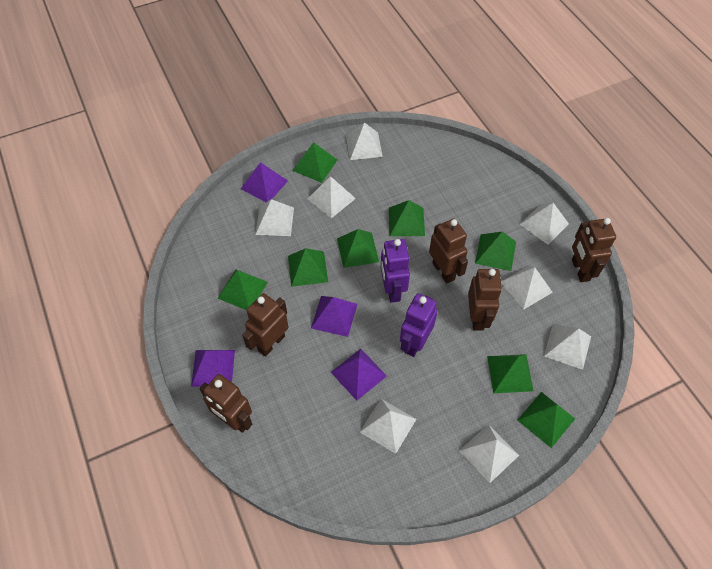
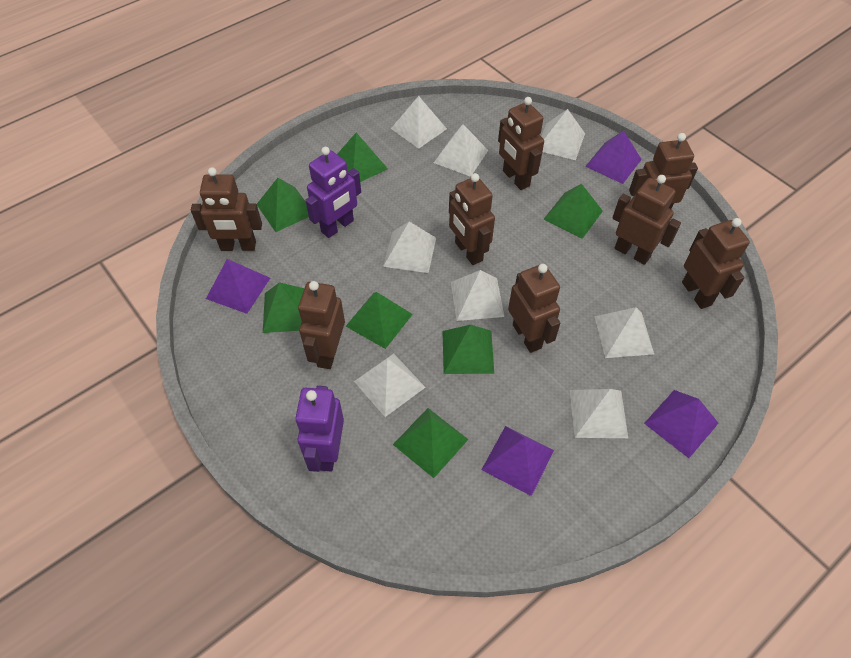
brown robot: [200,374,252,433] [242,293,288,357] [429,219,468,284] [468,269,502,330] [572,218,616,282] = 5 -> [191,167,262,251] [298,281,345,369] [449,173,495,265] [498,97,544,190] [508,264,560,353] [612,175,681,265] [629,133,698,209] [682,218,750,309] = 8
green pyramid: [217,270,268,310] [288,248,328,287] [293,142,337,183] [337,229,379,268] [389,200,425,236] [475,231,516,271] [487,354,534,393] [517,392,575,448] = 8 -> [257,178,309,232] [263,282,304,333] [337,133,388,182] [346,292,413,349] [393,408,469,478] [443,325,494,374] [543,184,603,239] = 7

